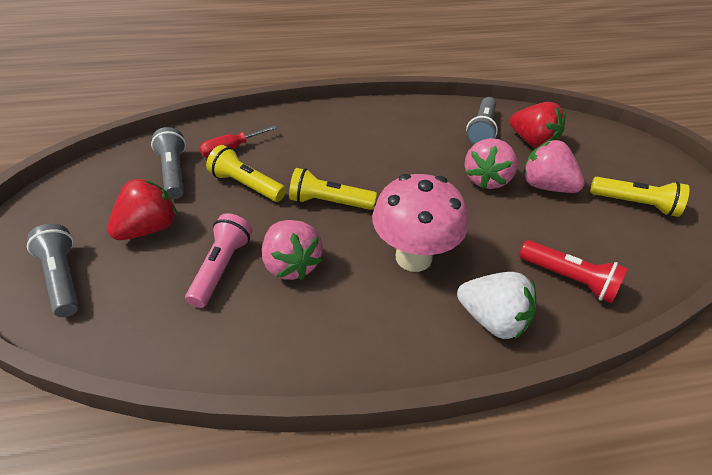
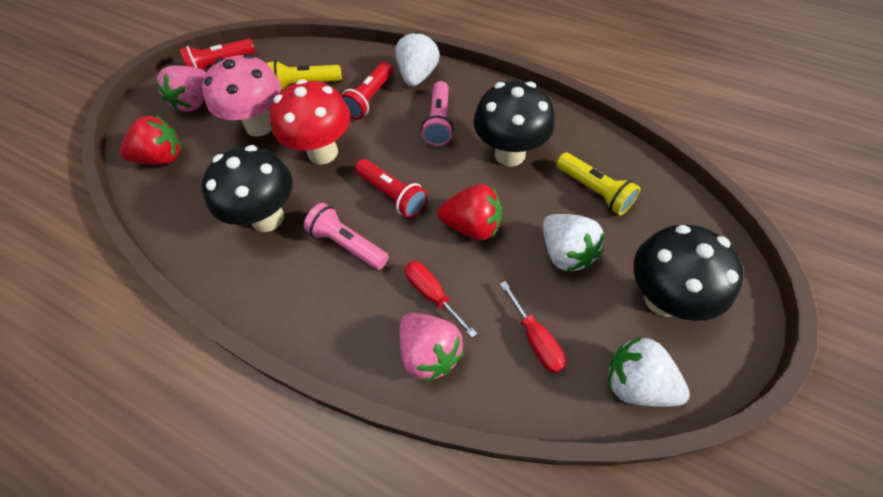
black mushroom: none = 0 -> [202,145,293,232] [474,81,555,167] [634,225,744,321] = 3
grey flashlight: [27,224,79,317] [151,127,186,199] [466,97,498,145] = 3 -> none = 0
pink flashlight: [185,213,252,308] = 1 -> [304,203,389,270] [421,81,454,146] = 2
pink strawberry: [262,220,323,280] [465,138,518,189] [523,140,585,193] = 3 -> [155,66,206,113] [399,313,464,383] = 2
red flashlight: [519,240,628,304] = 1 -> [180,39,255,70] [341,61,393,120] [355,159,428,218] = 3
red mushroom: none = 0 -> [270,79,350,165] = 1
red screwdriver: [199,125,277,158] = 1 -> [405,261,477,338] [500,281,566,373] = 2
white strawberry: [457,272,536,339] = 1 -> [395,32,440,87] [543,214,605,272] [608,337,690,407] = 3
yellow flashlight: [206,145,286,202] [289,168,377,210] [590,177,689,217] = 3 -> [267,60,342,91] [556,153,640,215] = 2

